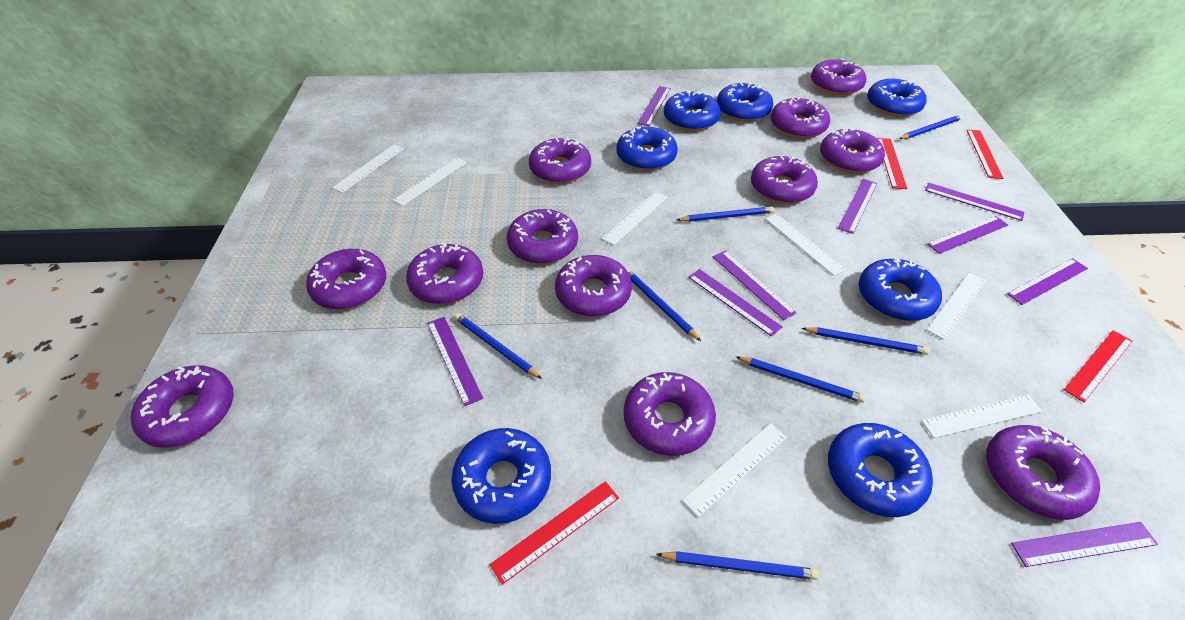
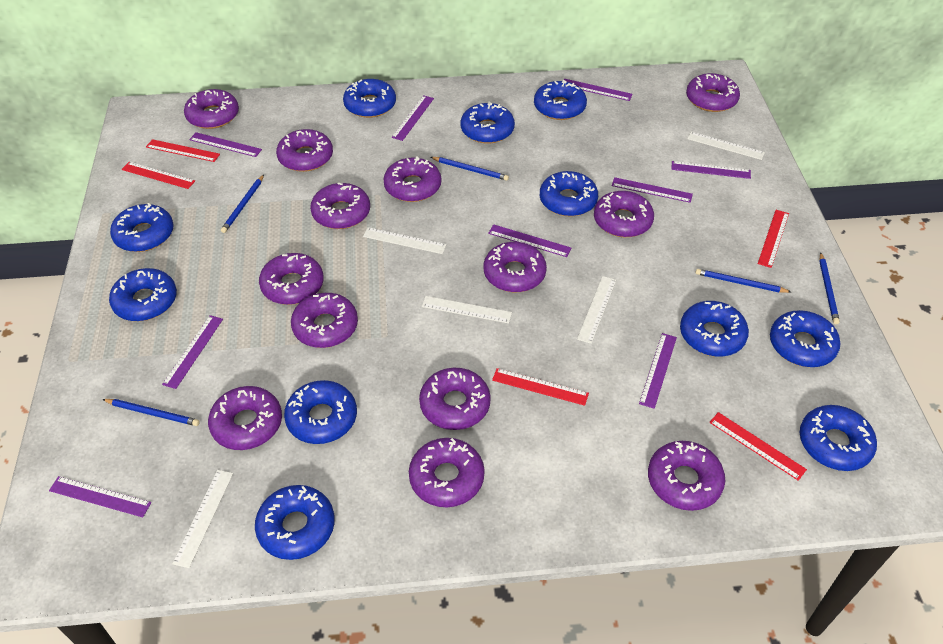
blue donut: [451,428,551,524] [616,126,678,171] [664,90,721,131] [717,82,773,122] [828,423,933,517] [859,257,942,321] [867,78,926,117] = 7 -> [109,268,177,321] [110,203,174,252] [255,485,335,560] [284,380,357,444] [343,79,396,118] [461,102,515,144] [534,80,587,120] [540,171,598,216] [680,301,749,357] [770,310,840,367] [800,405,877,471] = 11
blue pencil: [454,313,542,379] [626,269,701,341] [656,551,819,580] [676,206,774,222] [736,357,866,403] [801,327,930,355] [899,115,962,139] = 7 -> [102,399,200,426] [221,175,264,233] [431,157,509,181] [695,269,791,293] [819,252,840,324] = 5
purple donut: [131,365,234,448] [306,249,386,309] [406,243,483,304] [507,209,578,264] [529,137,591,184] [555,255,632,317] [624,372,716,456] [751,155,818,204] [770,97,830,139] [811,59,866,95] [820,128,885,173] [986,425,1100,520] = 12 -> [184,89,239,129] [208,386,282,450] [259,253,324,305] [276,129,333,172] [291,293,358,348] [310,183,370,229] [384,157,441,202] [409,438,485,507] [419,368,491,430] [484,242,547,292] [594,191,654,237] [648,441,725,511] [686,73,740,112] = 13
red ruler: [490,481,619,585] [877,138,907,189] [966,129,1003,179] [1064,330,1132,402] = 4 -> [122,162,195,189] [146,139,220,162] [492,368,589,406] [709,412,807,481] [758,210,789,268] = 5
white ruler: [332,145,404,193] [393,158,467,206] [601,191,668,245] [682,423,787,517] [765,214,846,276] [921,395,1042,438] [927,272,986,340] = 7 -> [172,470,233,568] [363,227,447,254] [422,296,512,324] [577,276,616,344] [687,132,765,160] = 5

